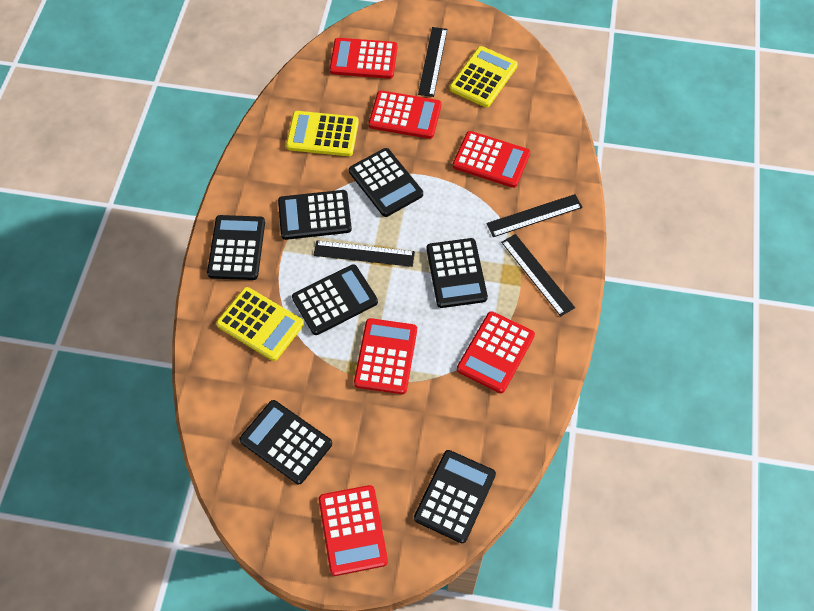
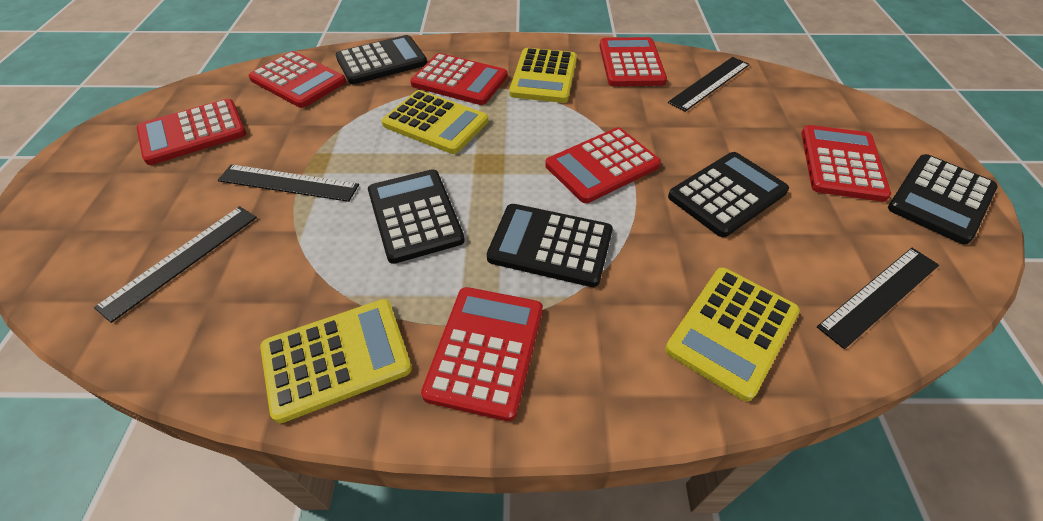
black calculator: [207,215,265,280] [239,400,332,484] [278,190,352,240] [292,264,378,335] [349,148,423,217] [414,450,496,543] [427,238,488,308] = 7 -> [336,35,427,84] [368,169,465,264] [487,204,613,287] [668,152,789,237] [888,154,998,245] = 5
red calculator: [319,485,388,576] [330,38,397,79] [354,318,417,394] [369,90,441,139] [453,131,530,188] [457,311,535,393] = 6 -> [137,99,246,165] [249,51,346,108] [410,53,508,105] [421,287,543,421] [545,127,661,203] [600,37,667,86] [801,125,891,202] = 7
yellow calculator: [216,287,304,361] [286,111,359,156] [450,46,518,107] = 3 -> [260,299,412,423] [382,90,489,154] [509,48,577,103] [665,267,800,401] = 4

